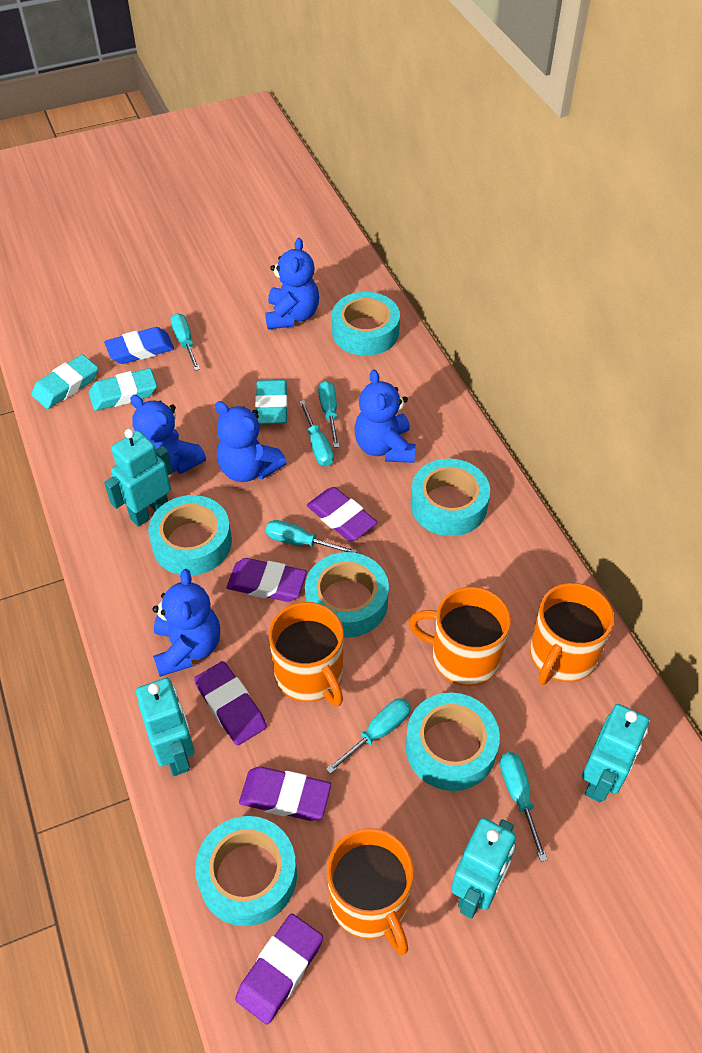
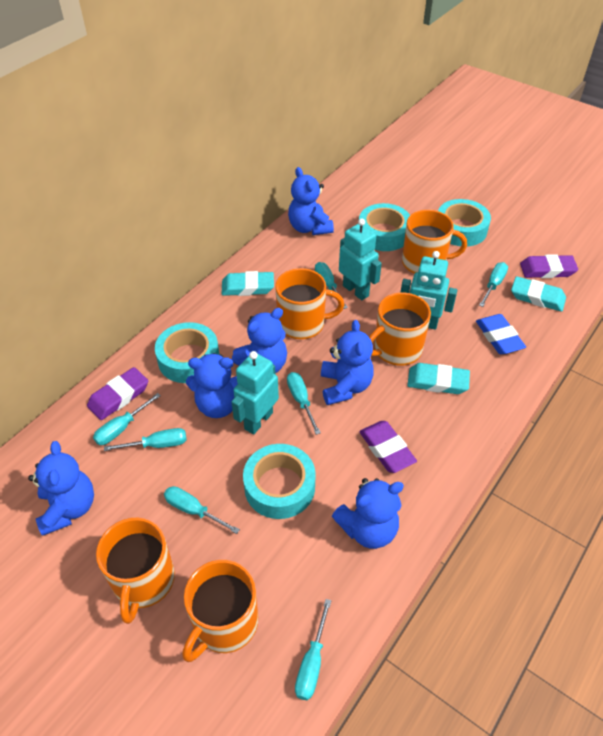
blue teddy bear: [130,395,206,474] [153,569,220,677] [215,401,287,482] [265,238,319,329] [354,369,416,463] = 5 -> [28,441,94,536] [186,353,238,418] [232,308,287,373] [288,167,334,235] [321,320,374,405] [332,478,404,549] = 6
orange mug: [269,602,344,706] [327,828,414,955] [409,587,511,686] [530,583,614,685] = 4 -> [96,518,175,624] [183,560,258,662] [275,268,344,339] [369,293,431,365] [402,210,467,274] = 5
purple eraser: [194,661,267,746] [227,558,307,602] [235,914,323,1025] [239,767,331,821] [307,487,378,541] = 5 -> [87,367,148,420] [359,421,417,473] [520,254,578,278] = 3
turquoise robot: [104,429,173,527] [136,678,195,776] [451,818,516,919] [582,704,649,802] = 4 -> [231,351,279,434] [339,219,382,300] [400,251,457,330] = 3
turquoise screwdriver: [171,313,200,371] [266,520,357,553] [299,400,334,466] [318,381,339,448] [326,699,411,774] [500,752,548,862] = 6 -> [93,393,161,445] [104,428,186,451] [164,486,240,534] [287,372,321,435] [295,599,332,701] [315,262,348,309] [479,262,508,307] = 7
turquoise tape: [148,495,232,576] [195,816,297,926] [305,552,389,638] [332,292,400,356] [406,693,500,791] [410,459,490,536] = 6 -> [155,322,219,383] [243,444,316,519] [359,203,410,251] [438,199,491,246] = 4

